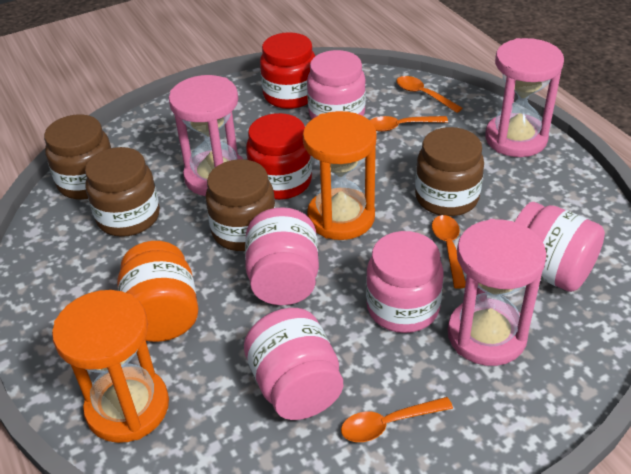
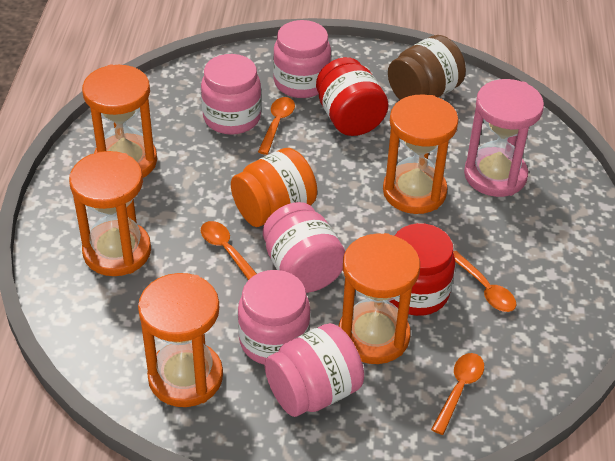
brown jar: [44,114,111,200] [85,147,160,237] [205,159,276,251] [415,127,484,216] = 4 -> [388,35,466,100] = 1
orange hourglass: [52,290,169,443] [303,111,377,240] = 2 -> [69,151,151,276] [82,65,157,178] [138,273,223,407] [339,233,420,364] [383,95,459,214] = 5
pink hourglass: [169,75,244,196] [448,219,547,366] [485,38,564,157] = 3 -> [464,79,544,197] = 1

